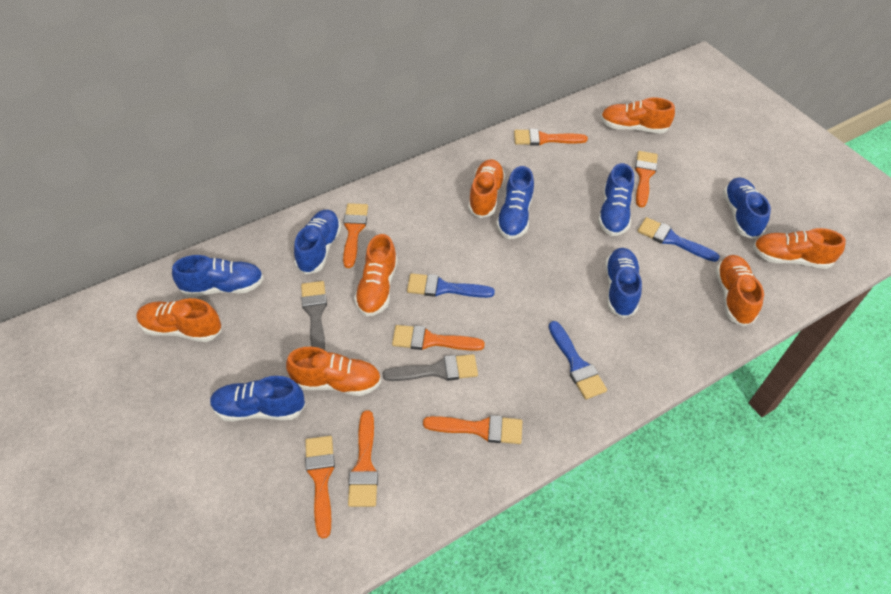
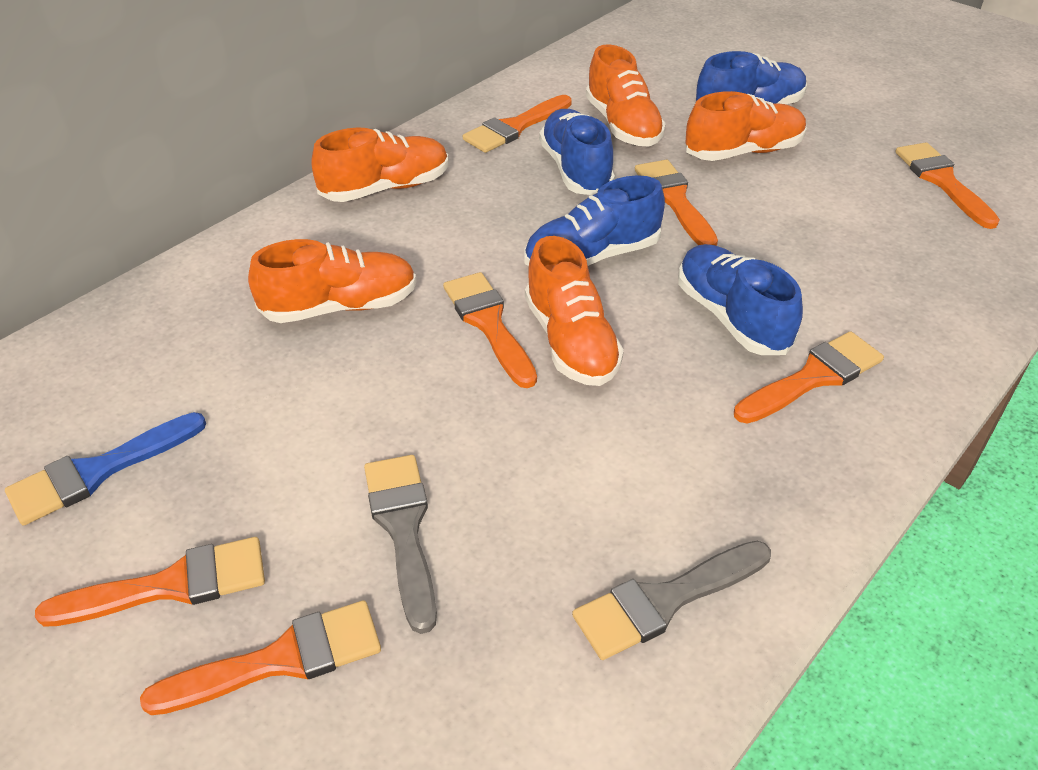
blue brush: [407,273,495,298] [549,321,607,399] [638,217,720,262] = 3 -> [5,412,206,526] = 1
blue shoe: [172,255,264,297] [210,376,306,421] [294,210,341,275] [496,166,534,239] [598,163,634,236] [605,248,642,318] [723,178,771,239] = 7 -> [524,175,665,266] [539,109,615,195] [678,244,803,355] [695,51,807,104] = 4
orange shoe: [136,298,222,342] [286,347,381,396] [354,234,398,317] [468,159,505,218] [601,97,675,134] [715,255,764,326] [753,228,846,269] = 7 -> [248,239,417,323] [311,128,449,202] [525,236,624,386] [586,44,666,146] [686,91,807,161] = 5

